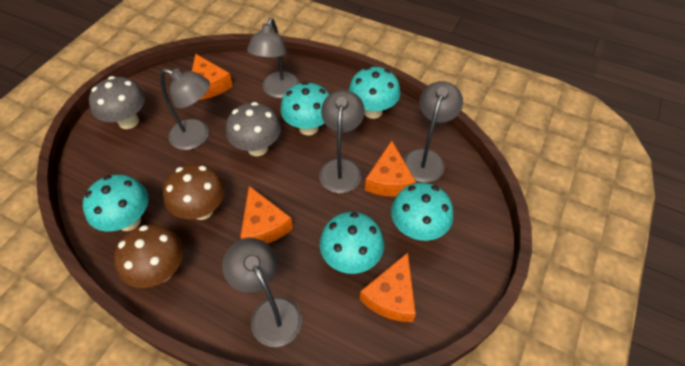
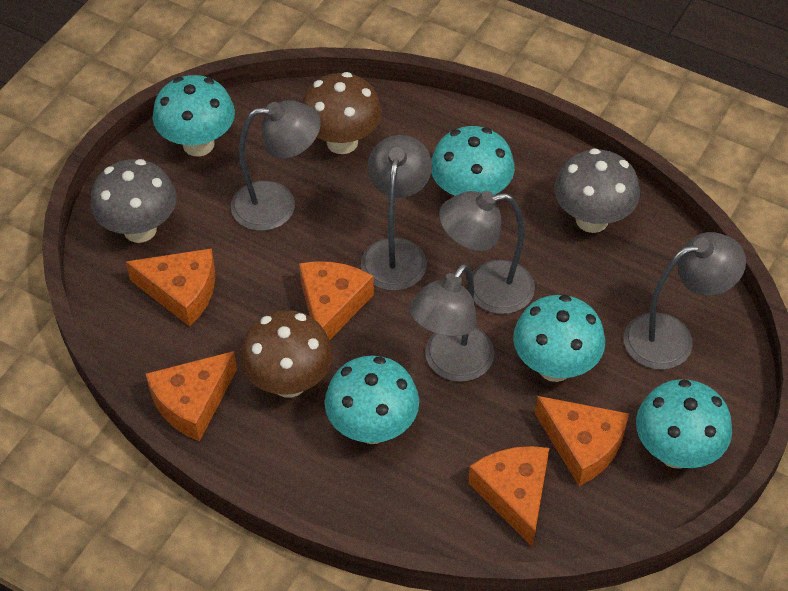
orange cheese: [192,54,233,100] [240,186,293,244] [360,252,416,322] [365,141,416,197] = 4 -> [126,248,215,326] [146,351,237,441] [299,261,374,340] [468,446,549,548] [535,396,629,486] = 5

